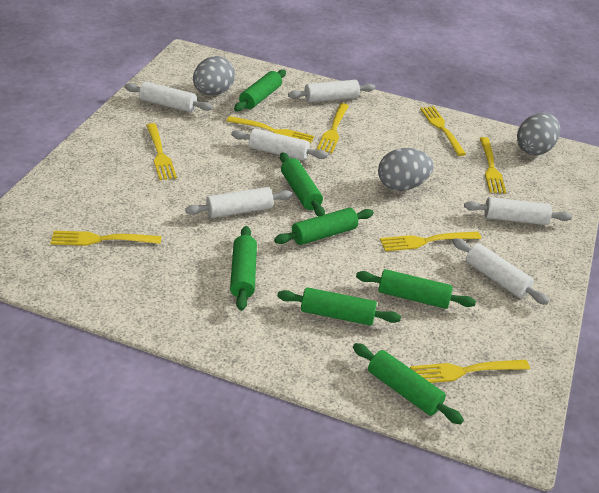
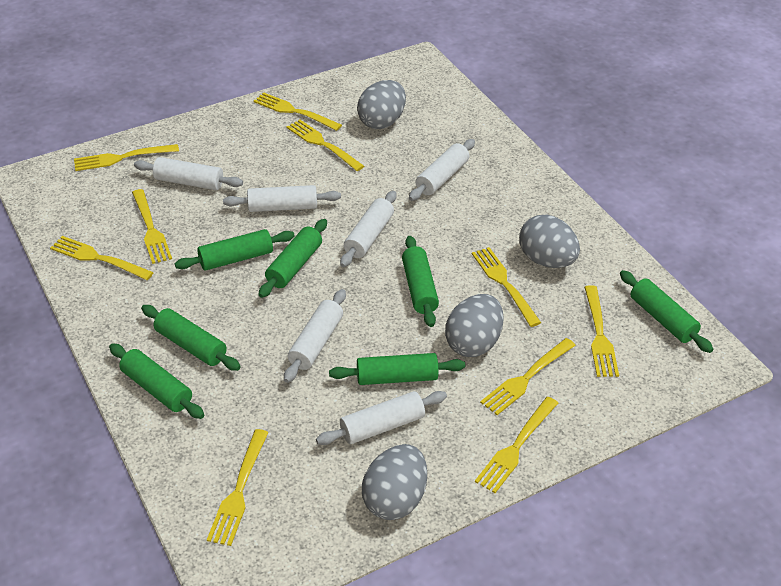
grey egg: [193,56,235,95] [378,148,434,191] [517,113,560,155] = 3 -> [357,80,406,129] [362,444,427,520] [445,294,504,357] [519,215,580,268] = 4
yellow fork: [51,231,161,246] [146,123,177,180] [226,116,314,143] [317,103,349,153] [380,232,481,251] [410,360,530,383] [420,106,466,156] [480,137,506,194] = 8 -> [50,236,154,280] [74,144,179,171] [132,189,172,264] [207,429,268,546] [253,92,342,131] [287,120,364,171] [472,247,541,327] [475,397,558,493] [480,338,576,415] [584,285,619,377] = 10

